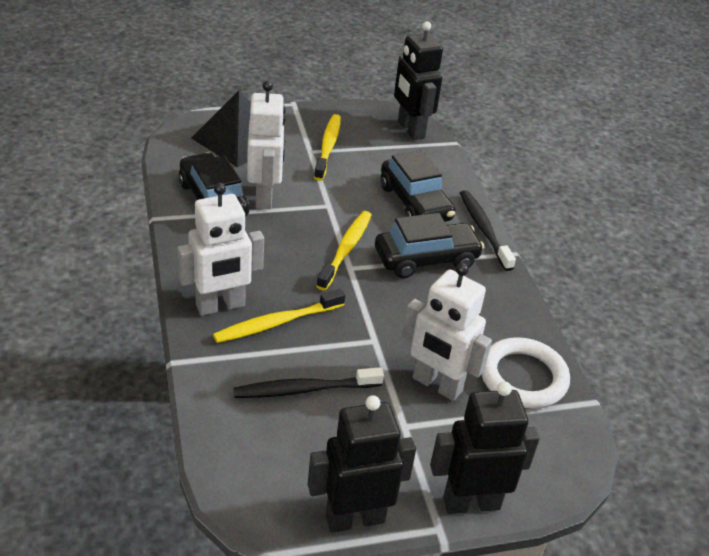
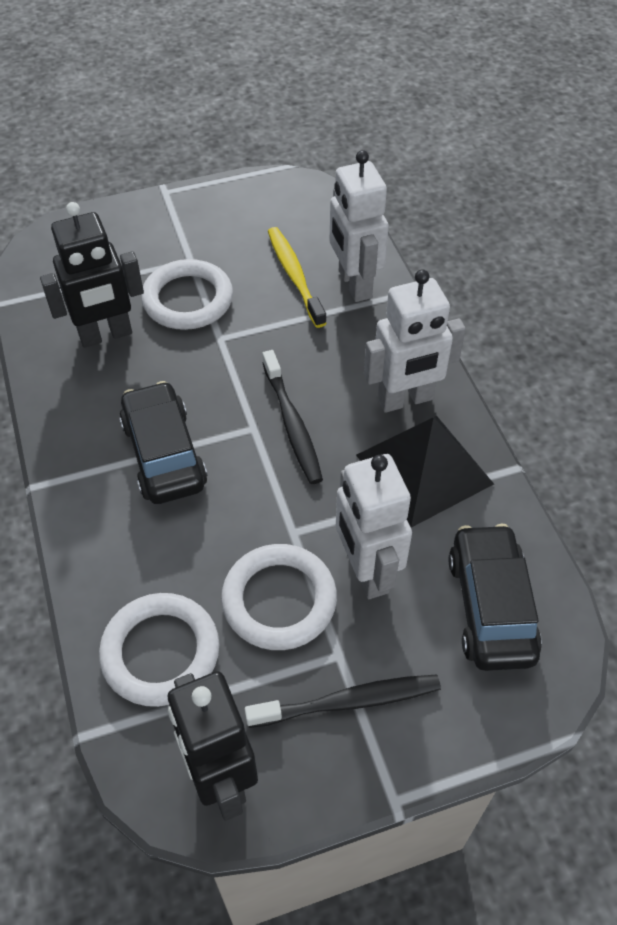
black car: [179,152,249,217] [375,213,484,278] [380,150,455,222] = 3 -> [120,381,207,504] [449,524,542,671] = 2
black robot: [308,395,416,533] [394,21,443,140] [430,381,540,514] = 3 -> [40,202,144,348] [168,671,258,821] = 2
white ring: [481,337,570,409] = 1 -> [99,593,219,707] [141,259,233,330] [221,544,337,650] = 3
yellow toothbrush: [213,289,345,343] [314,114,341,181] [316,211,371,291] = 3 -> [268,227,327,328] = 1

